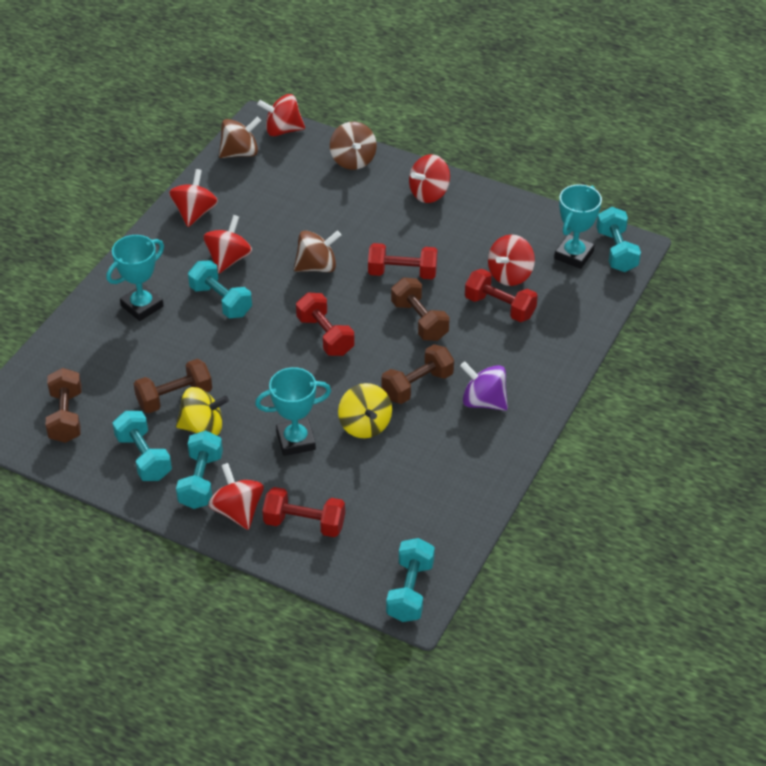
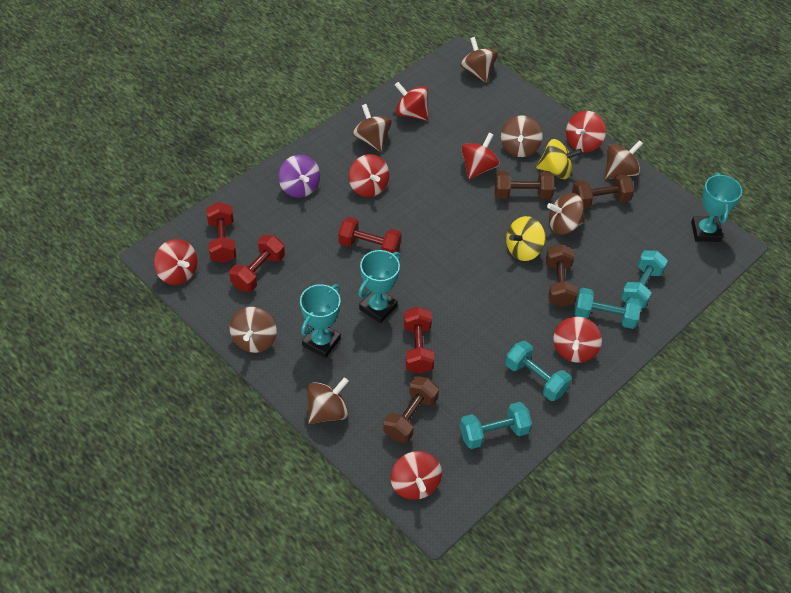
brown spinning top: [219,117,261,158] [294,230,341,272] [330,122,377,170] = 3 -> [230,307,277,353] [307,377,349,424] [353,104,392,152] [460,37,498,83] [501,115,543,157] [547,193,585,235] [605,140,643,179] = 7
red spinning top: [169,169,218,227] [203,215,252,274] [208,463,264,530] [257,94,305,136] [409,154,450,203] [488,234,535,286] = 6 -> [154,239,197,285] [349,154,389,197] [391,451,442,500] [395,82,428,121] [461,133,500,179] [553,317,602,363] [566,111,606,152] = 7
turquoise dumbbell: [113,411,172,481] [176,430,223,509] [188,260,252,319] [386,538,435,622] [596,207,641,272] = 5 -> [460,402,532,449] [505,341,572,401] [575,288,641,329] [621,250,668,308] = 4

